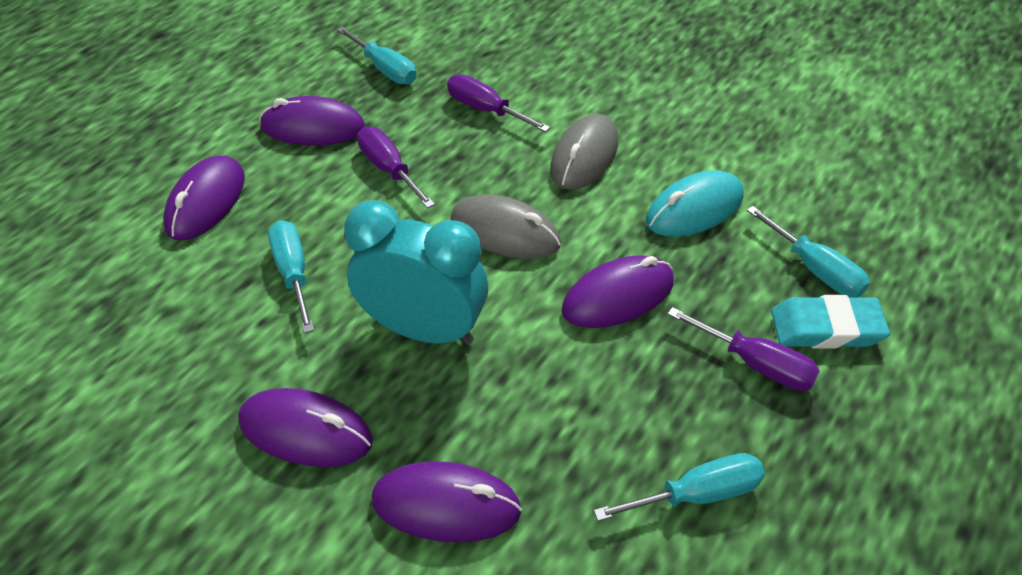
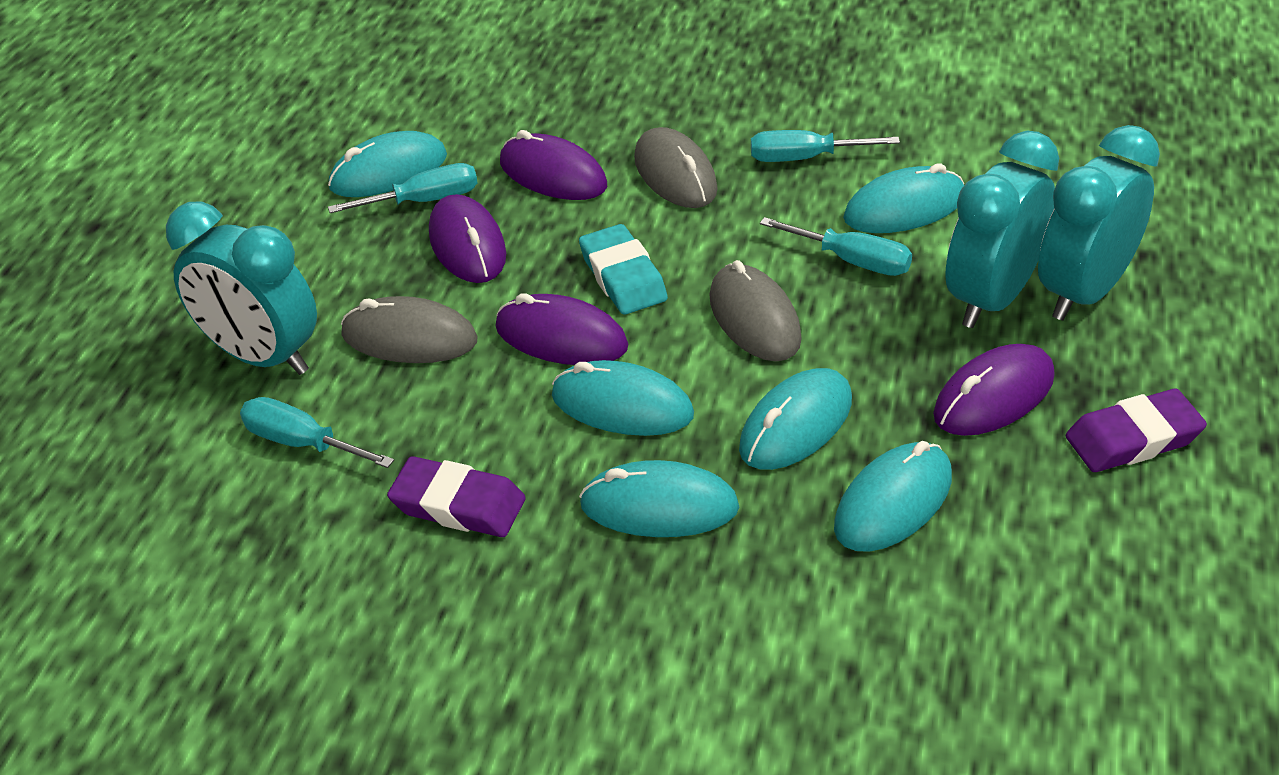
grey mouse: [450,194,561,259] [550,114,618,190] = 2 -> [341,296,477,363] [634,127,718,208] [710,260,802,361] = 3
purple eraser: none = 0 -> [387,456,526,537] [1066,389,1207,472] = 2
purple mouse: [163,155,245,240] [238,388,373,467] [259,96,365,145] [372,461,522,543] [561,255,674,328] = 5 -> [429,194,506,283] [495,293,628,365] [500,130,607,200] [933,344,1055,436] = 4
purple screwdriver: [357,126,435,208] [447,74,550,132] [668,307,820,391] = 3 -> none = 0
turquoise clock: [344,200,488,345] = 1 -> [166,201,317,375] [945,131,1059,328] [1038,125,1160,321] = 3
turquoise mouse: [646,170,744,237] = 1 -> [328,131,447,197] [552,360,694,436] [579,460,739,537] [739,368,852,470] [834,441,952,552] [843,163,964,233] = 6

